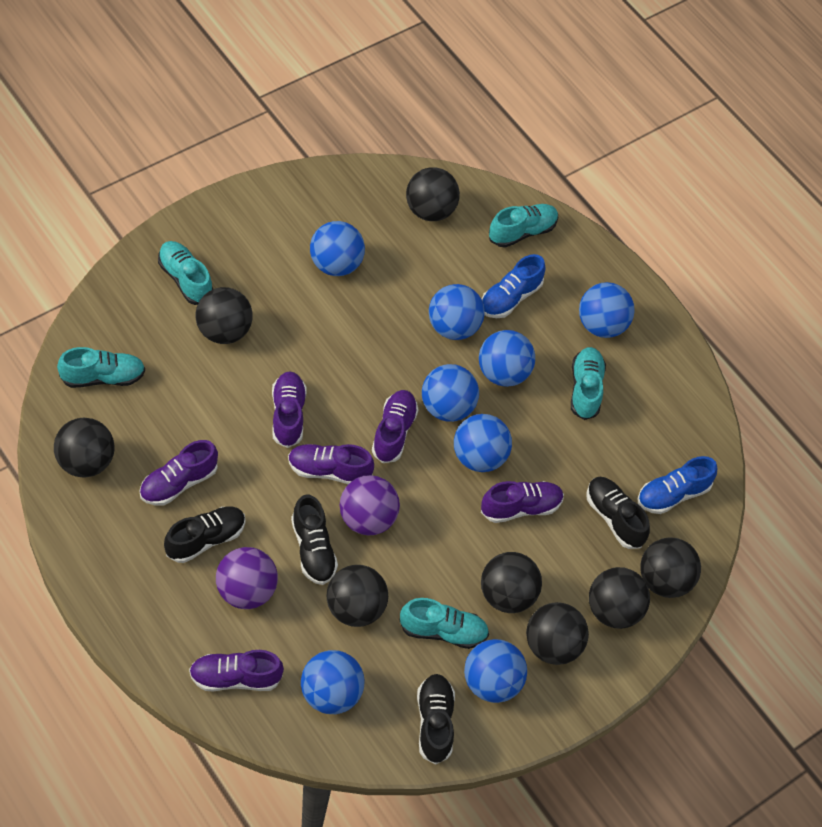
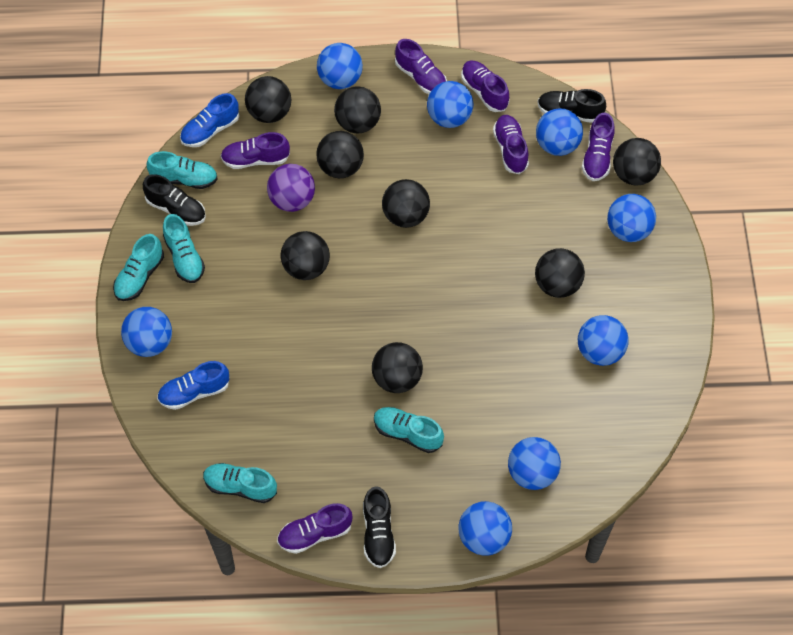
black shoe: [164,507,245,563] [291,495,338,585] [417,674,455,764] [586,477,650,549] = 4 -> [143,174,206,226] [363,486,396,568] [537,89,606,123] = 3
purple ball: [216,547,278,609] [340,475,400,535] = 2 -> [267,164,315,212] = 1

